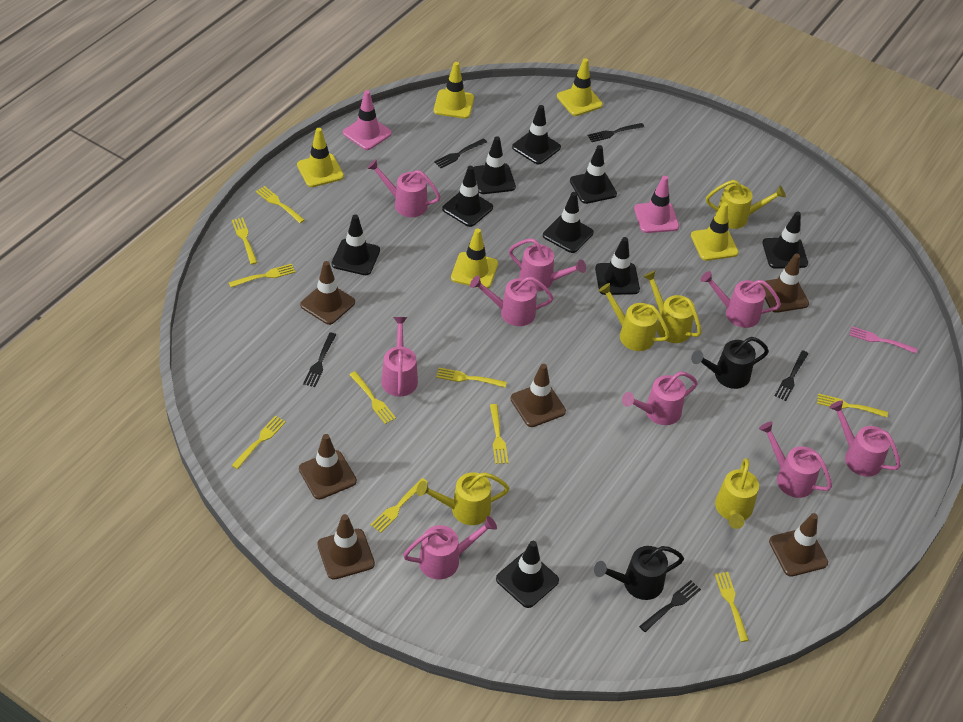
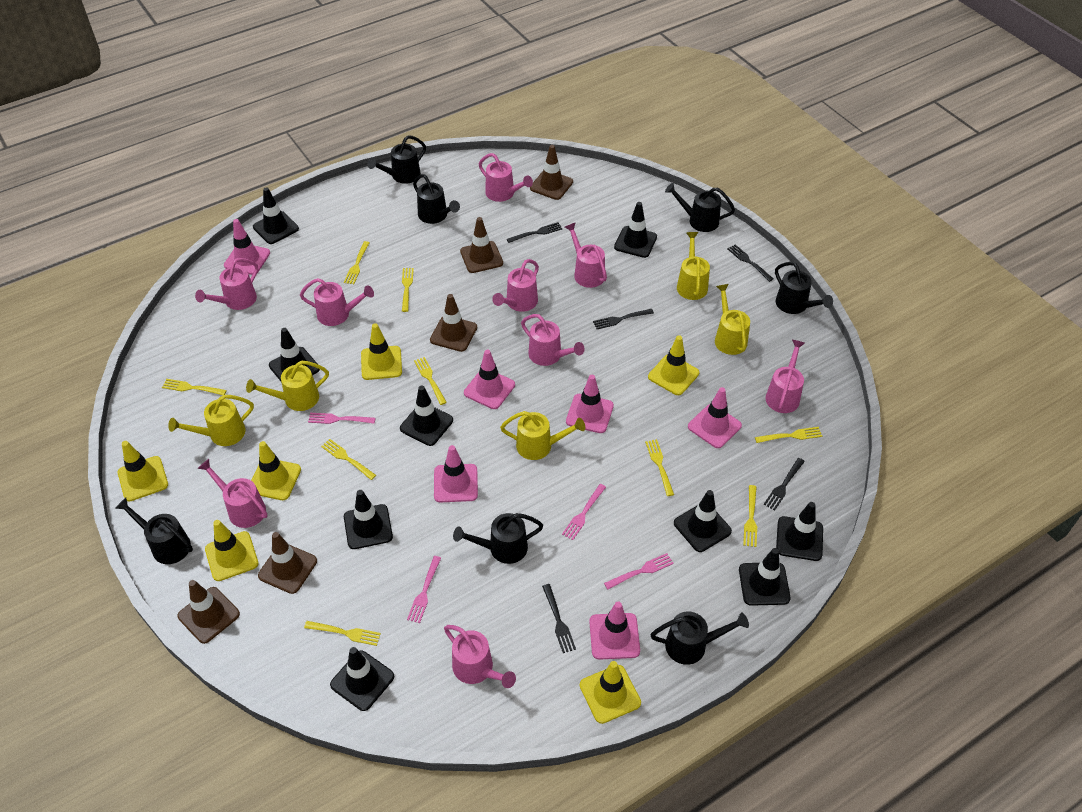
black watering can: [594,546,684,600] [691,337,769,389] = 2 -> [115,498,193,564] [368,135,426,184] [413,174,460,224] [453,513,543,564] [650,611,749,665] [665,183,735,232] [775,262,833,314] = 7
brown traffic cone: [299,434,357,500] [300,261,355,325] [317,514,375,580] [511,364,566,427] [760,253,809,313] [769,513,828,577] = 6 -> [178,580,240,644] [258,532,317,594] [430,294,477,352] [460,217,503,273] [530,145,573,200] = 5
pink fork: [849,326,917,354] = 1 -> [308,413,375,424] [407,556,441,623] [562,484,606,540] [604,553,674,590] = 4
pink traffic cone: [343,90,392,150] [634,176,679,233] = 2 -> [224,219,270,275] [434,445,478,503] [464,350,515,409] [566,375,614,433] [589,602,640,660] [688,387,742,448] = 6
yellow fork: [229,264,295,287] [232,218,258,265] [232,416,286,469] [256,186,305,223] [349,371,396,424] [371,478,428,533] [436,368,507,388] [490,404,508,464] [715,572,749,642] [817,394,888,417] = 10 -> [162,379,227,395] [304,621,381,646] [321,439,376,480] [344,241,370,284] [402,268,414,312] [414,357,447,405] [645,439,674,496] [743,485,757,547] [755,427,822,443] = 9
yellow traffic cone: [297,128,344,187] [434,62,474,119] [451,228,498,288] [557,58,603,116] [691,202,739,261] = 5 -> [118,441,168,501] [205,520,258,581] [251,441,301,500] [361,323,402,380] [580,661,641,724] [648,335,699,395] = 6

